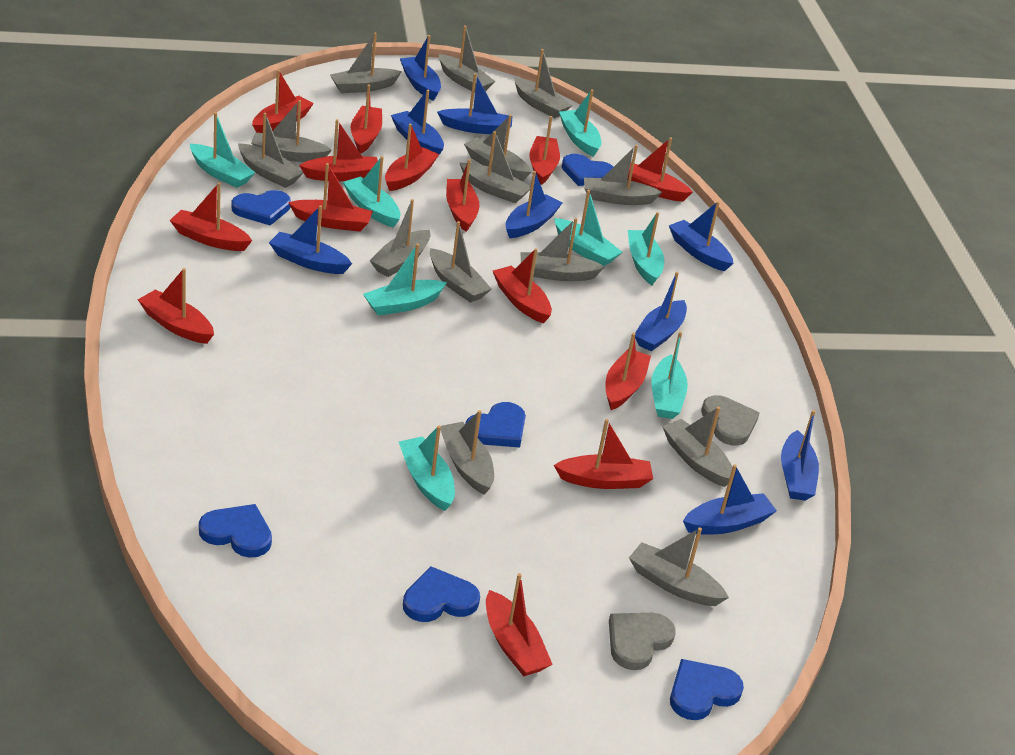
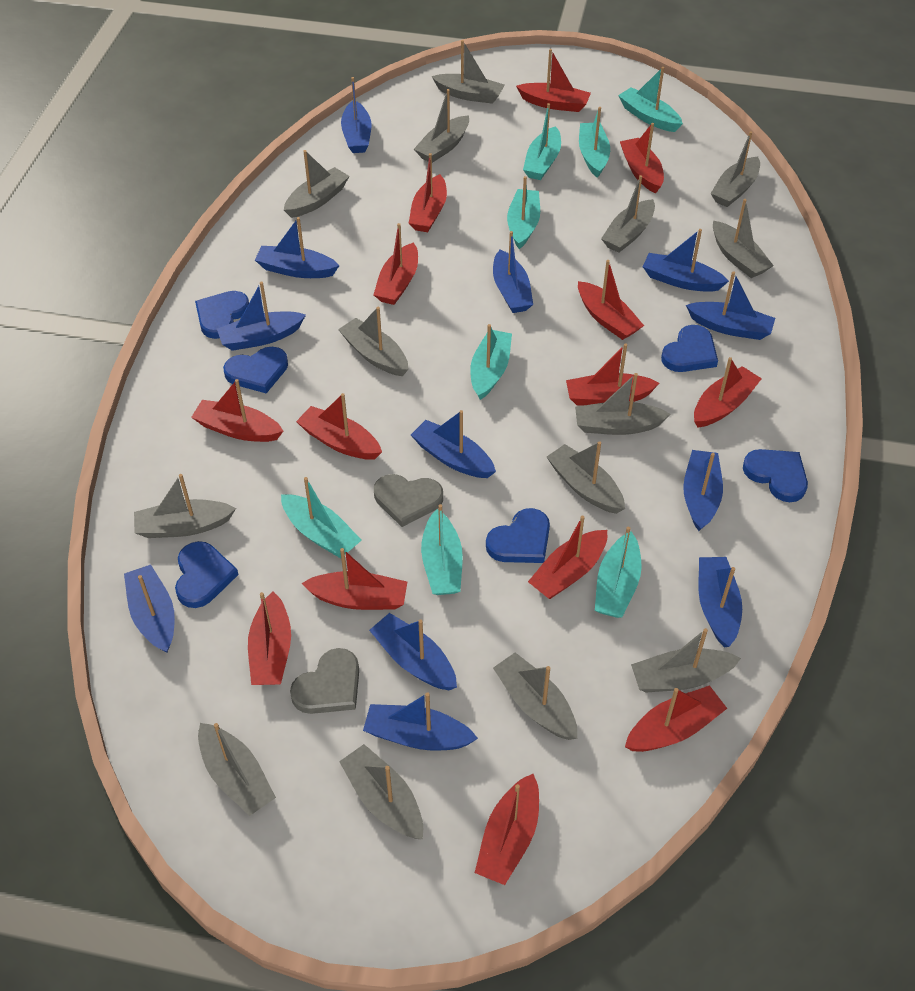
blue boat: [269,205,352,274] [391,90,444,155] [400,35,441,101] [437,73,512,134] [506,171,563,238] [635,272,687,351] [669,201,733,272] [683,464,777,535] [781,410,819,501] = 9 -> [124,564,175,653] [217,282,306,351] [255,217,340,278] [341,77,371,153] [363,692,478,751] [369,613,457,690] [411,410,496,478] [493,231,533,313] [643,229,729,292] [683,450,723,531] [686,271,775,340] [699,557,742,648] = 12

